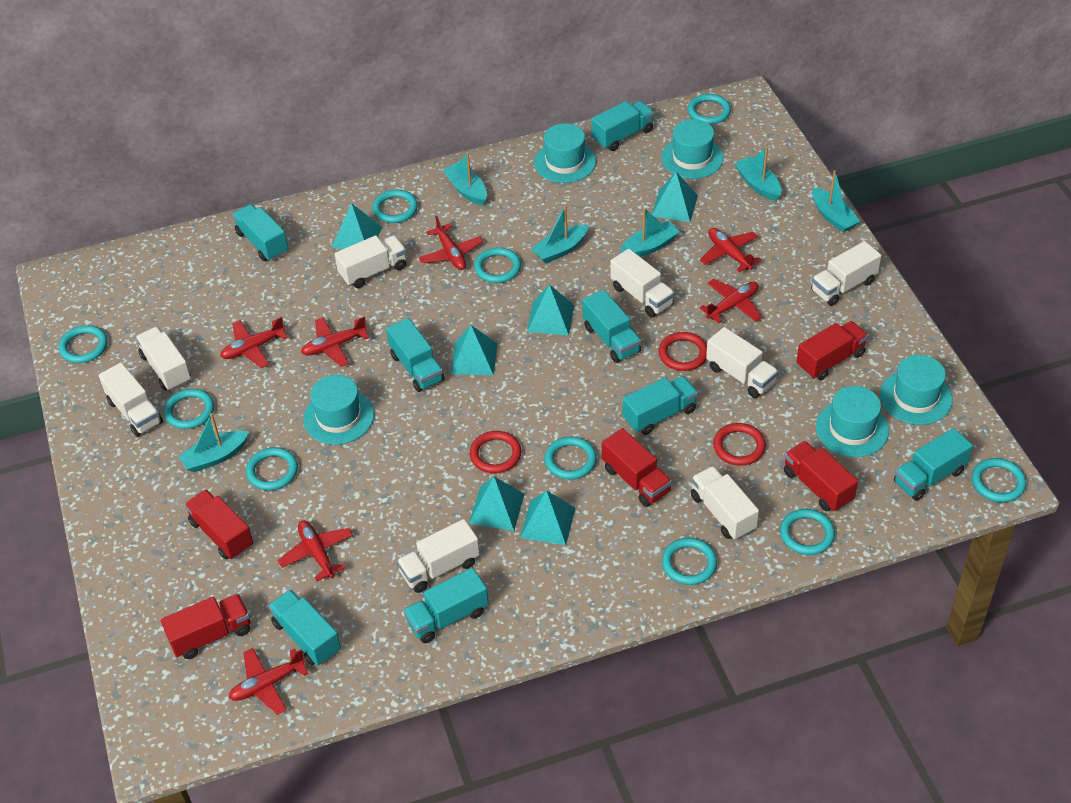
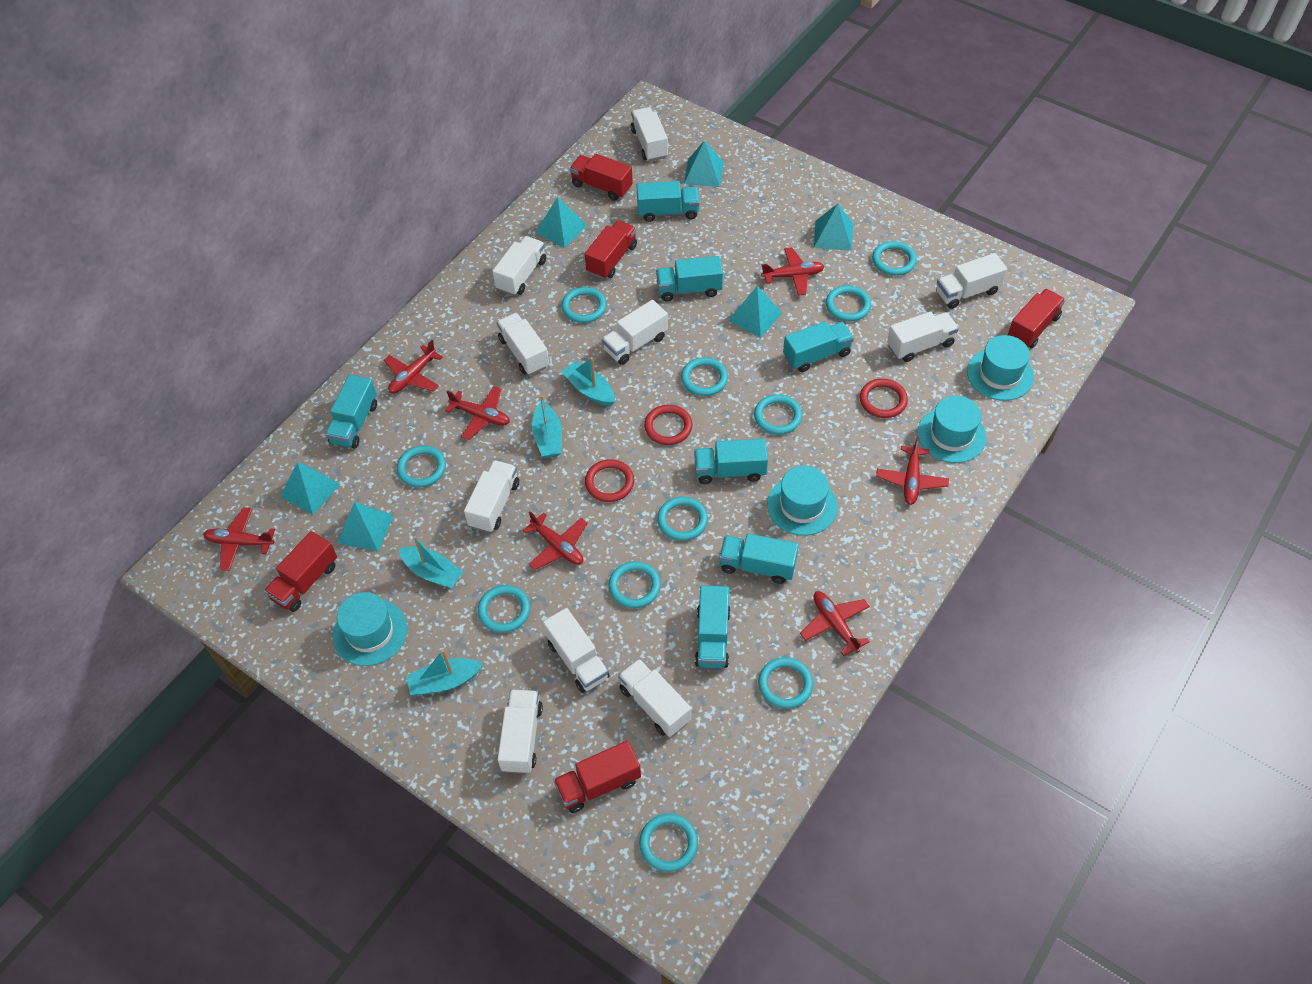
turquoise boat: [178,413,249,472] [443,152,487,205] [531,205,589,264] [620,208,680,257] [734,146,781,201] [812,170,860,232] = 6 -> [399,536,463,588] [406,649,483,695] [532,395,562,458] [562,357,615,406] = 4
turquoise hat: [303,375,374,445] [534,123,596,183] [661,119,724,179] [816,386,889,457] [880,355,953,425] = 5 -> [333,592,407,666] [767,466,838,536] [917,396,986,463] [967,335,1034,401] = 4
turquoise ring: [59,325,108,363] [164,389,214,429] [246,447,298,491] [372,190,418,223] [474,247,521,283] [544,437,597,480] [662,538,717,585] [688,94,731,124] [780,509,835,555] [972,458,1026,502] = 10 -> [397,445,446,488] [478,585,530,633] [561,287,606,323] [609,561,661,608] [639,813,698,872] [657,496,708,541] [681,357,728,396] [754,394,802,435] [758,657,813,709] [826,285,871,321] [872,241,917,276] = 11
turquoise truck: [232,204,288,261] [268,590,341,666] [386,318,445,392] [403,568,489,643] [582,290,641,363] [591,101,654,151] [623,376,698,435] [894,428,973,501] = 8 -> [325,375,377,448] [637,181,700,222] [656,256,723,301] [694,439,768,484] [695,585,731,668] [719,533,799,584] [783,321,854,372] = 7
white truck: [99,362,163,437] [136,326,191,391] [335,235,407,288] [397,519,480,593] [610,249,675,318] [691,466,759,540] [706,327,779,398] [811,241,881,306] = 8 -> [464,460,519,533] [492,236,546,296] [497,313,549,375] [498,689,543,774] [543,608,610,693] [602,300,668,365] [618,659,691,737] [631,107,668,161] [887,312,959,362] [936,253,1007,309] = 10

